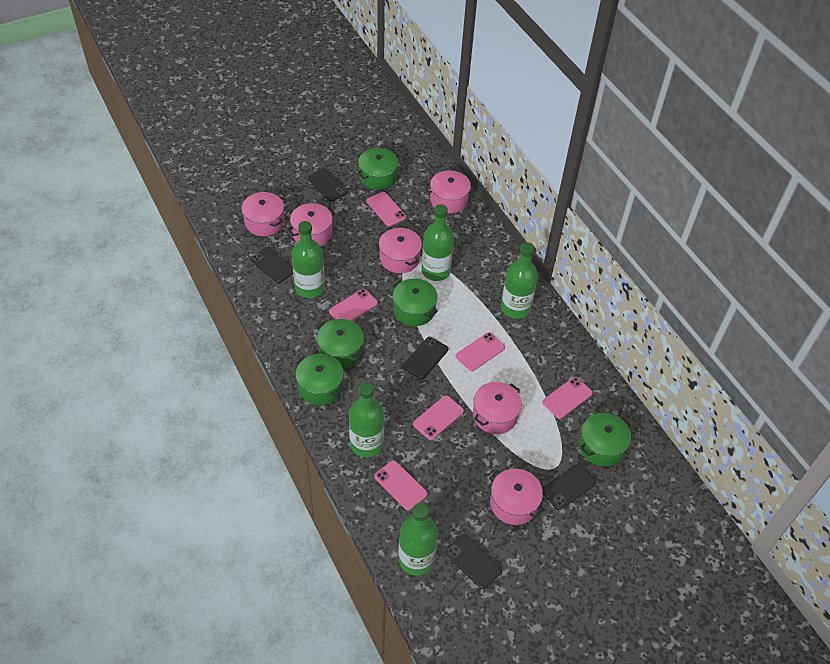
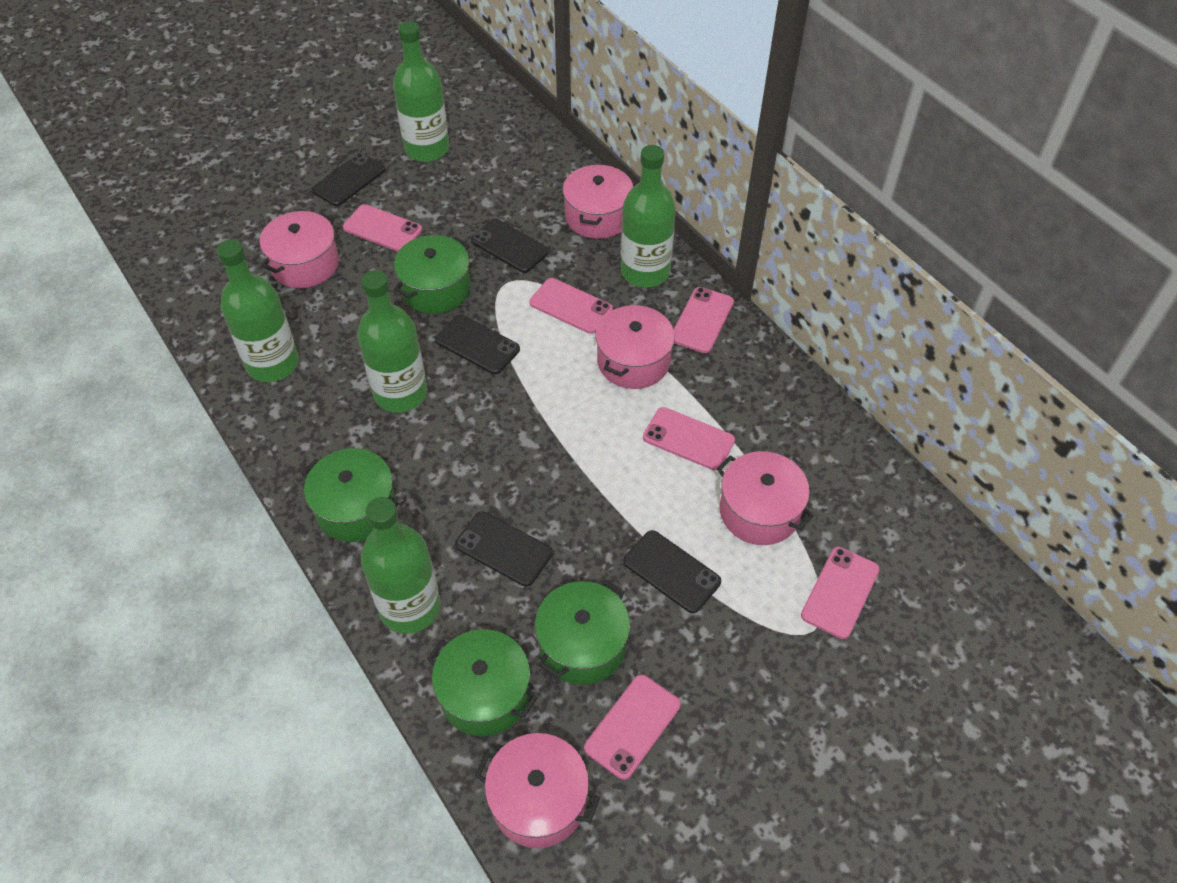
green pot: [295,354,344,405] [317,319,365,368] [357,148,399,190] [393,278,438,326] [579,413,631,466] = 5 -> [302,448,399,542] [394,235,471,314] [427,629,538,736] [535,580,630,685] = 4
pink pot: [241,192,284,236] [287,203,335,246] [379,228,422,273] [425,170,475,213] [473,382,522,434] [489,469,545,525] = 6 -> [260,211,339,288] [475,733,600,848] [563,164,633,239] [595,305,675,389] [717,451,814,545] = 5

